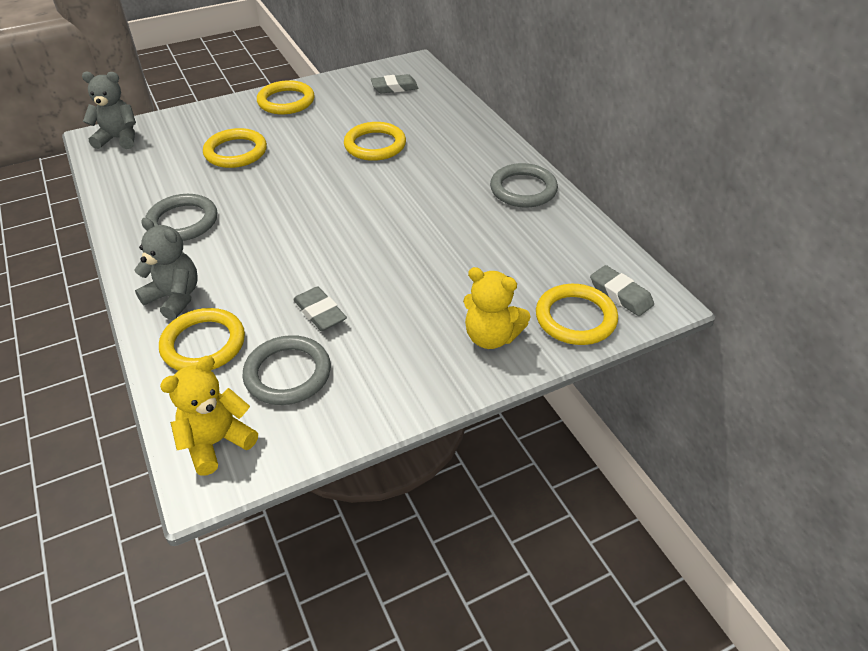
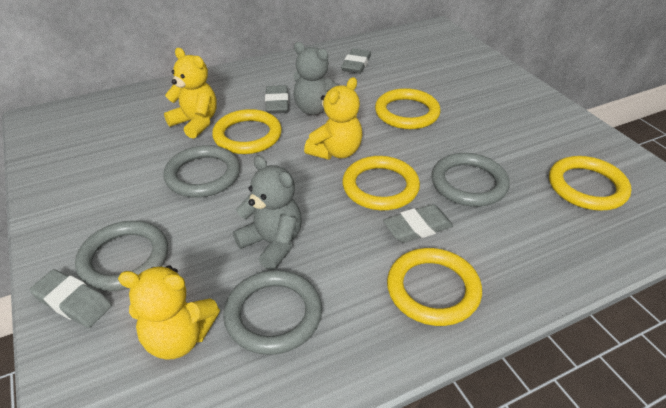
grey eraser: [293,286,347,331] [371,74,419,93] [590,265,654,316] = 3 -> [30,269,112,328] [265,85,289,114] [341,49,371,74] [383,204,453,243] = 4
grey ring: [145,194,217,241] [242,335,331,405] [490,163,558,207] = 3 -> [75,221,168,291] [163,145,240,198] [223,270,322,355] [431,153,510,207] = 4
yellow teddy bear: [160,356,258,476] [463,267,531,349] = 2 -> [118,265,220,360] [164,48,217,139] [304,77,362,160] = 3

